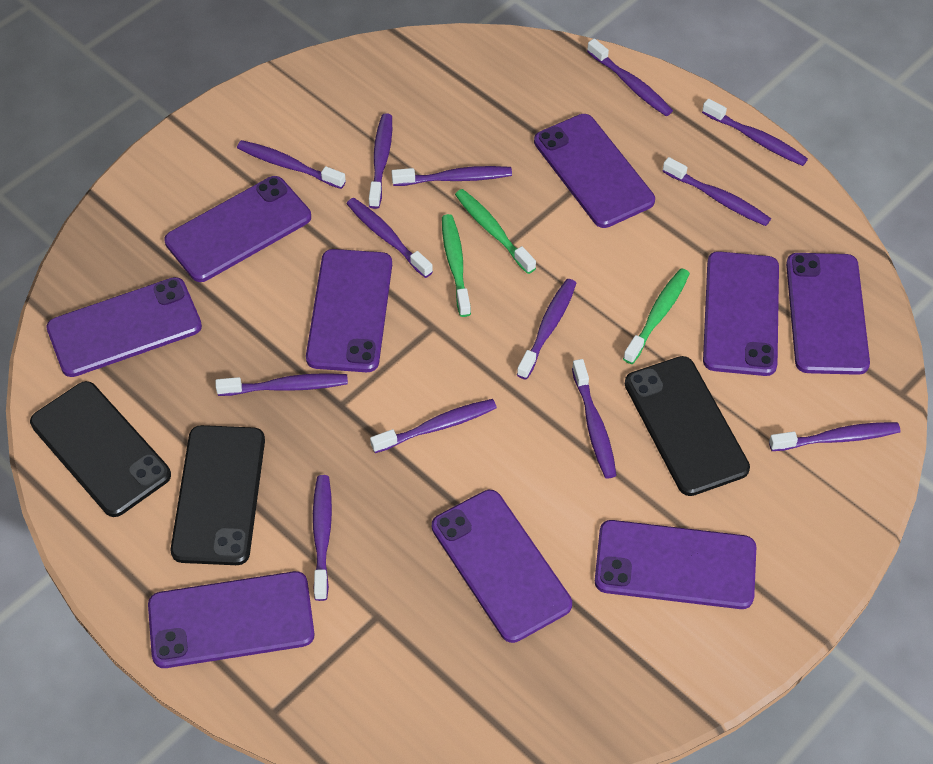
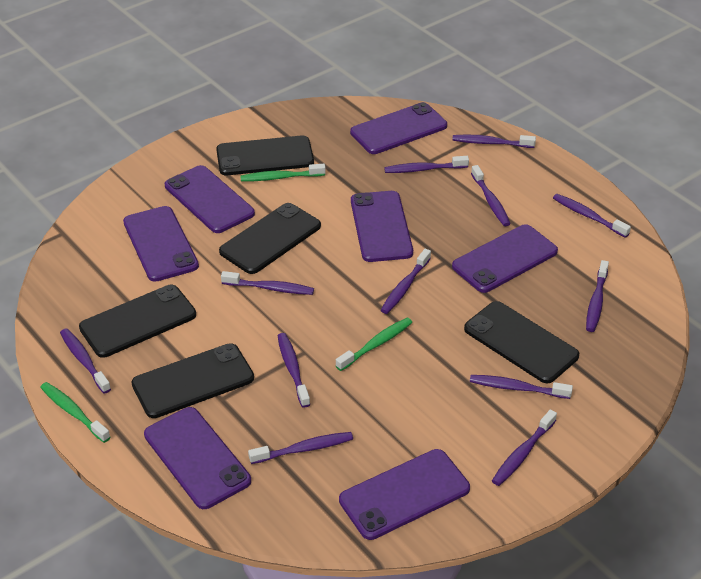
black phone: [30,381,171,517] [171,425,265,565] [625,356,750,496] = 3 -> [79,285,196,358] [131,343,254,418] [216,135,314,175] [219,203,321,274] [464,301,579,384] = 5
purple phone: [46,277,202,377] [148,571,314,668] [164,176,311,282] [306,249,392,372] [432,490,572,643] [534,114,655,228] [595,520,756,609] [703,251,779,376] [786,253,870,375] = 9 -> [123,206,199,282] [144,407,251,509] [165,165,255,233] [339,449,470,540] [350,102,447,154] [351,191,413,262] [452,224,558,293] = 7
purple toothbrush: [215,373,348,396] [237,140,346,189] [313,475,332,601] [347,198,433,278] [369,113,392,209] [370,399,497,453] [391,166,512,186] [517,279,576,379] [572,359,617,479] [587,38,673,116] [663,157,771,226] [702,99,808,166] [769,422,901,451] = 13 -> [60,328,111,394] [221,271,314,295] [248,432,353,464] [278,333,310,408] [381,249,431,314] [384,156,469,173] [452,135,536,148] [470,375,573,399] [471,165,511,226] [492,409,557,486] [553,194,631,238] [586,260,609,332] = 12

